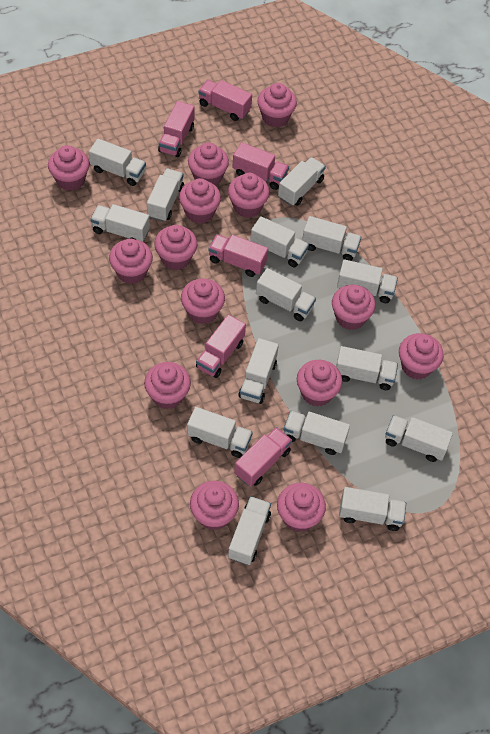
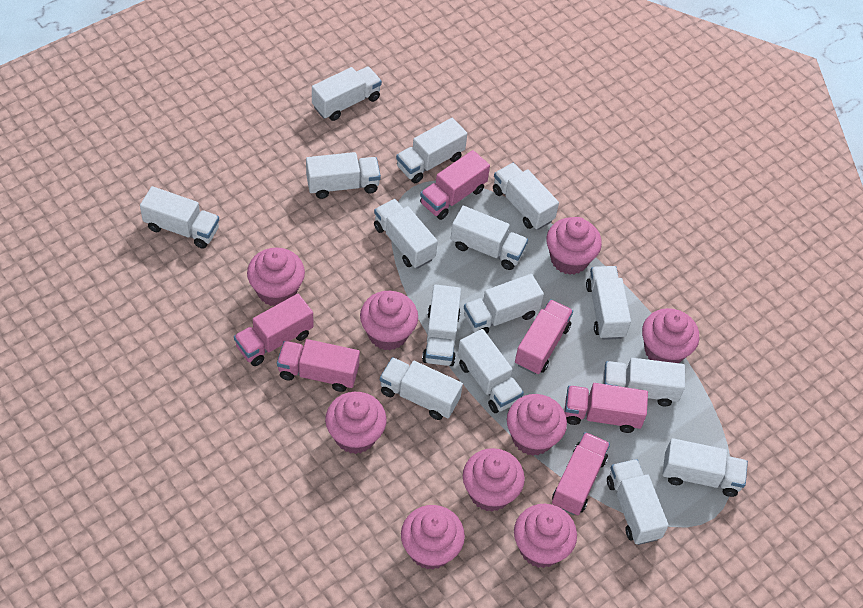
pink cupcake: [48,145,90,191] [109,239,153,284] [144,362,191,409] [154,225,197,270] [179,178,221,224] [181,279,225,324] [188,143,229,185] [190,481,239,530] [228,173,270,218] [258,83,297,127] [277,483,326,532] [297,360,342,407] [332,285,376,330] [399,333,444,379] = 14 -> [247,248,305,306] [325,392,387,454] [360,291,418,350] [401,505,465,570] [463,448,525,512] [507,394,567,456] [514,504,577,568] [546,217,602,275] [642,308,699,363] = 9

